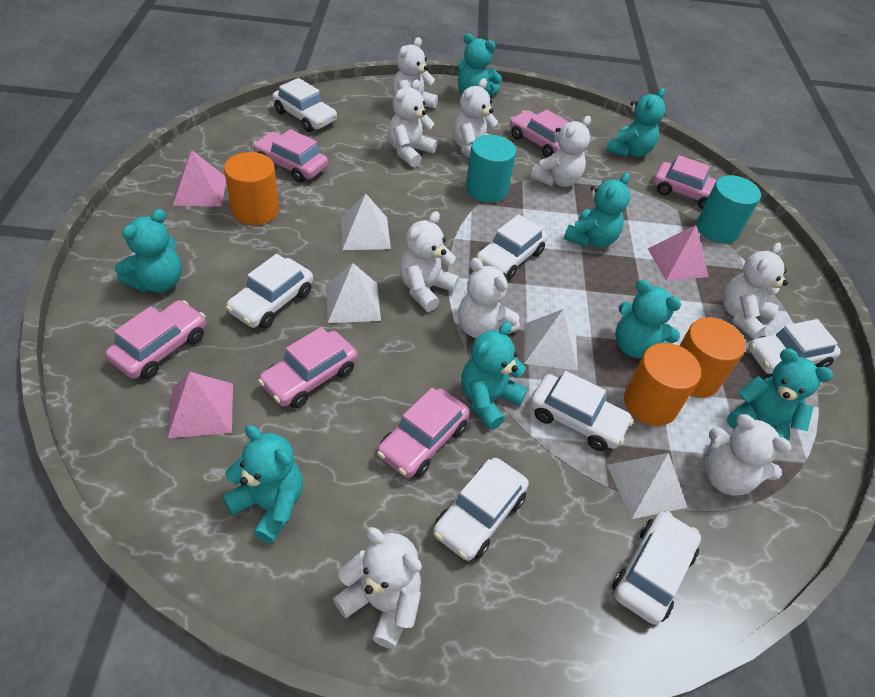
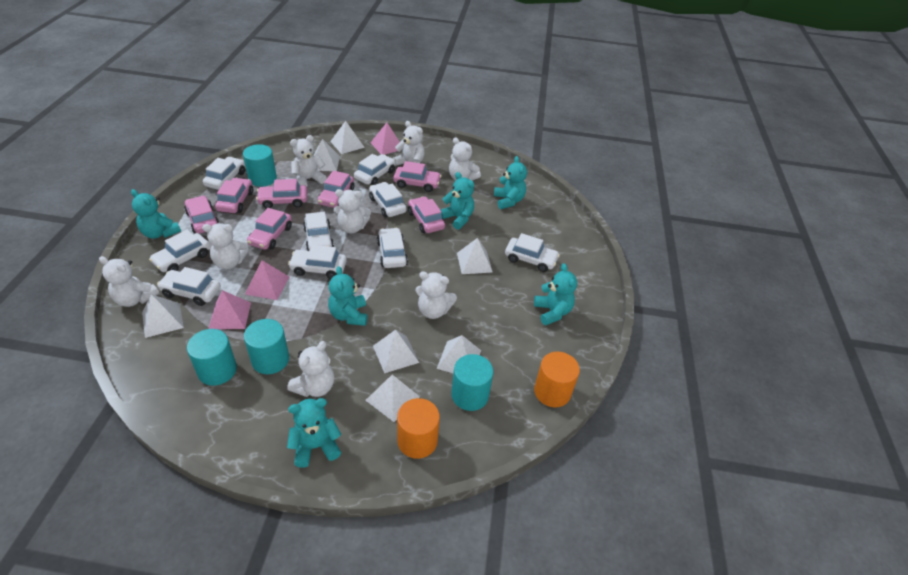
orange cylinder: [224,152,279,225] [624,343,701,426] [679,317,745,398] = 3 -> [397,398,440,459] [534,352,580,407] = 2
pink car: [105,300,206,379] [253,129,328,183] [258,327,357,408] [377,388,470,478] [510,109,569,158] [653,155,717,209] = 6 -> [184,196,219,234] [215,178,253,213] [247,208,292,250] [256,179,307,209] [318,171,354,208] [393,161,442,192] [408,196,445,233] = 7
turquoise cylinder: [466,135,516,203] [697,175,761,243] = 2 -> [187,329,237,386] [243,144,277,187] [244,319,289,374] [451,354,493,411] = 4
turquoise teddy bear: [115,209,182,292] [223,425,303,544] [457,33,502,97] [461,321,528,430] [564,173,630,247] [606,88,666,157] [616,280,681,358] [727,349,833,440] = 8 -> [131,189,181,239] [287,398,341,468] [328,266,367,326] [441,172,474,230] [494,156,527,209] [534,263,577,325] = 6
white car: [226,254,313,329] [272,78,337,132] [433,458,529,561] [476,214,547,280] [530,371,633,451] [612,511,701,625] [748,319,841,376] = 7 -> [149,230,209,272] [157,267,221,306] [203,157,245,190] [288,245,347,279] [303,212,334,251] [354,154,396,185] [369,182,407,217] [377,228,408,268] [505,233,560,272] = 9
white pyramid: [326,263,381,323] [341,193,391,250] [524,309,578,371] [607,453,687,520] = 4 -> [142,294,184,338] [313,139,340,171] [330,121,365,154] [365,375,420,422] [373,330,419,373] [437,335,481,373] [457,238,492,274] = 7
white teddy bear: [333,527,422,649] [388,79,438,167] [392,37,438,108] [399,211,459,312] [453,78,498,159] [458,258,520,338] [531,116,591,187] [705,414,791,496] [723,243,788,339] = 9 -> [99,256,160,307] [202,223,249,269] [287,341,334,397] [290,135,327,187] [333,189,371,233] [393,121,425,166] [415,271,457,319] [449,137,481,181] = 8

